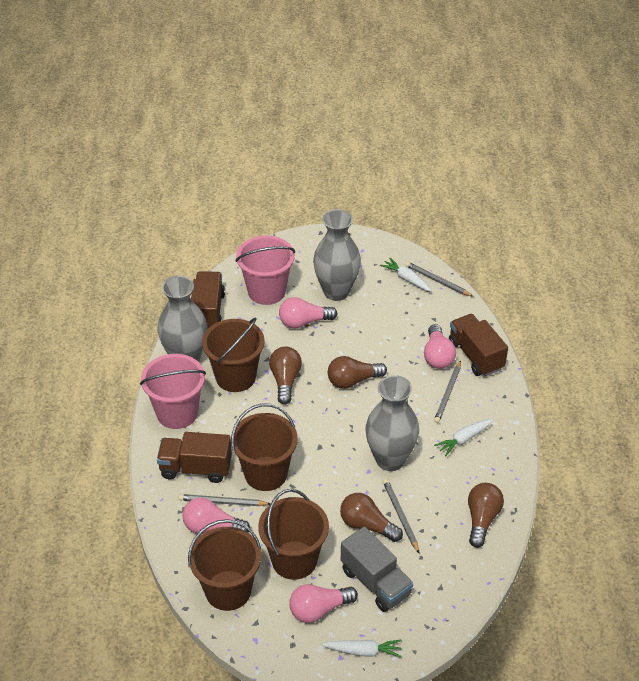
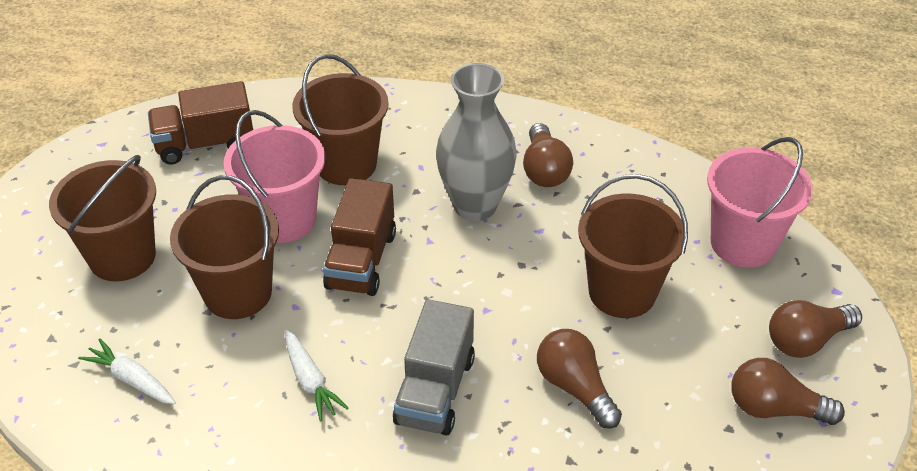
brown truck: [157,432,232,483] [191,271,225,329] [449,314,508,376] = 3 -> [148,81,253,165] [323,178,396,296] = 2
grey pencil: [178,494,270,506] [383,479,419,553] [405,262,474,297] [434,360,461,423] = 4 -> none = 0
grey vase: [158,276,208,362] [313,209,361,301] [365,375,419,471] = 3 -> [436,63,517,221] = 1
pink light bulb: [182,498,250,534] [279,297,338,328] [289,584,358,623] [424,324,456,369] = 4 -> none = 0
white carrot: [322,640,402,658] [380,257,432,292] [434,419,494,457] = 3 -> [78,338,176,404] [285,329,348,422] = 2

